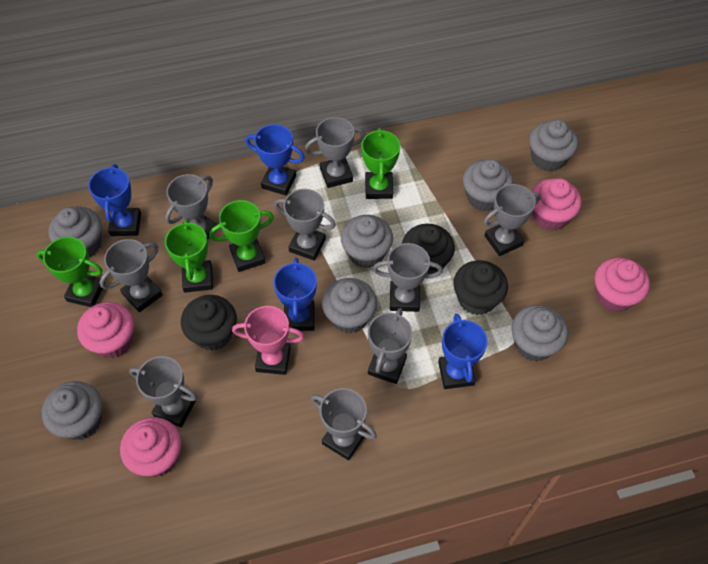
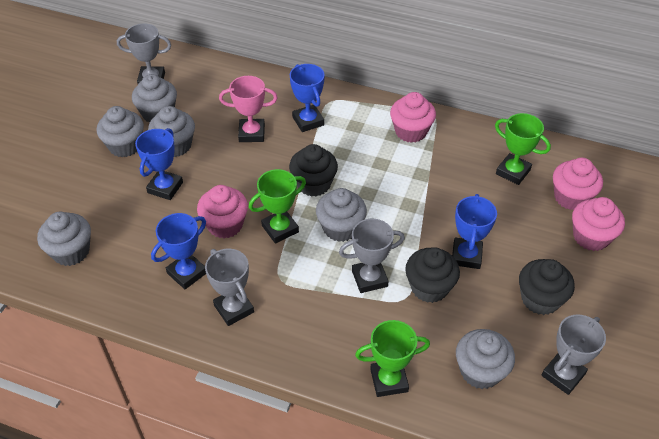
green trophy: [37,237,105,307] [165,219,213,293] [209,200,274,272] [361,128,400,199] = 4 -> [249,169,306,244] [355,320,430,397] [495,113,551,185] = 3
grey cupcake: [42,381,102,440] [48,206,102,257] [322,278,377,333] [341,215,393,268] [463,159,513,211] [512,305,568,361] [529,119,578,172] = 7 -> [37,212,91,266] [96,106,144,157] [132,74,177,123] [148,106,195,157] [316,188,367,242] [456,329,515,389] = 6
grey trophy: [100,239,163,312] [129,356,197,428] [165,174,217,240] [274,189,336,261] [305,117,366,188] [311,388,377,460] [368,308,412,384] [373,243,443,312] [483,184,541,256] = 9 -> [117,23,171,84] [205,249,254,326] [339,219,405,293] [541,315,606,395] = 4

